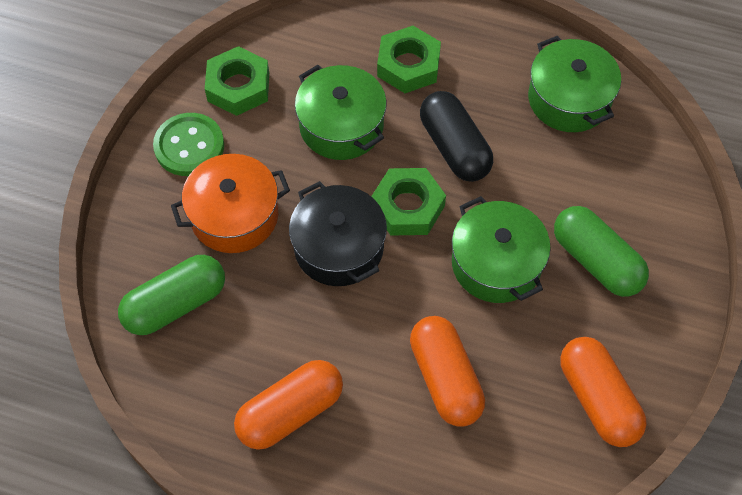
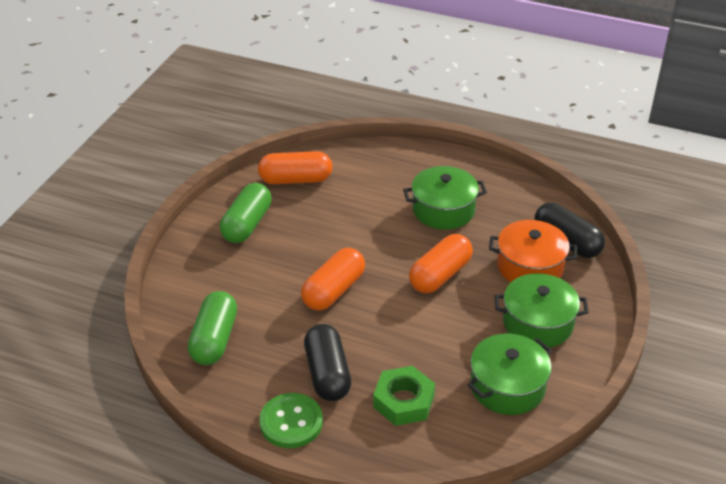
black capsule: [420,91,493,182] = 1 -> [304,324,351,401] [534,203,605,258] = 2
black pot: [289,181,387,286] = 1 -> none = 0
green nut: [205,46,269,116] [371,168,446,236] [377,26,441,93] = 3 -> [373,366,435,426] = 1

